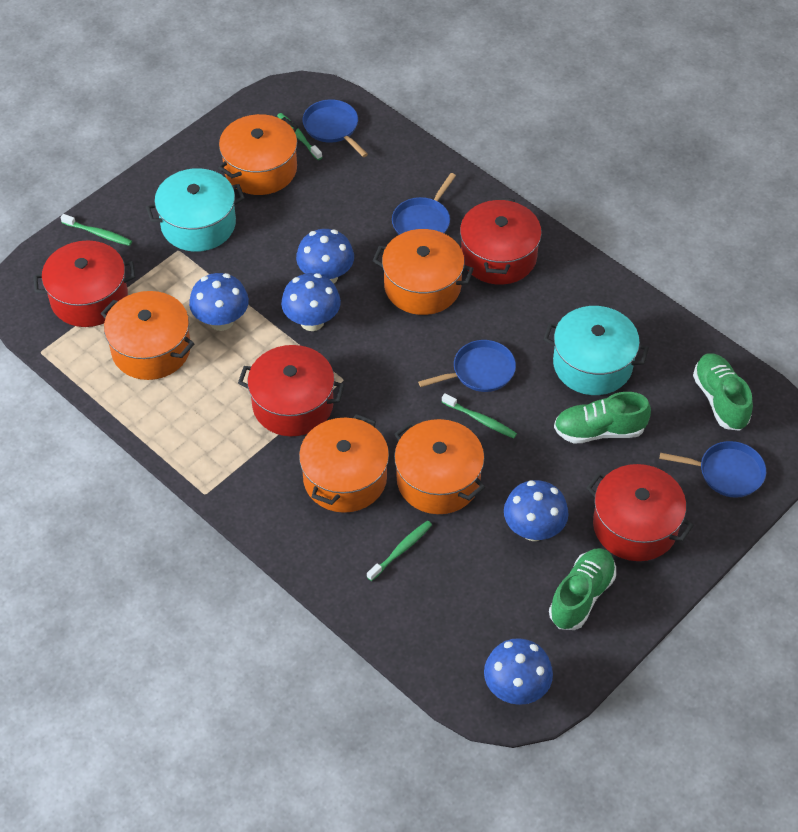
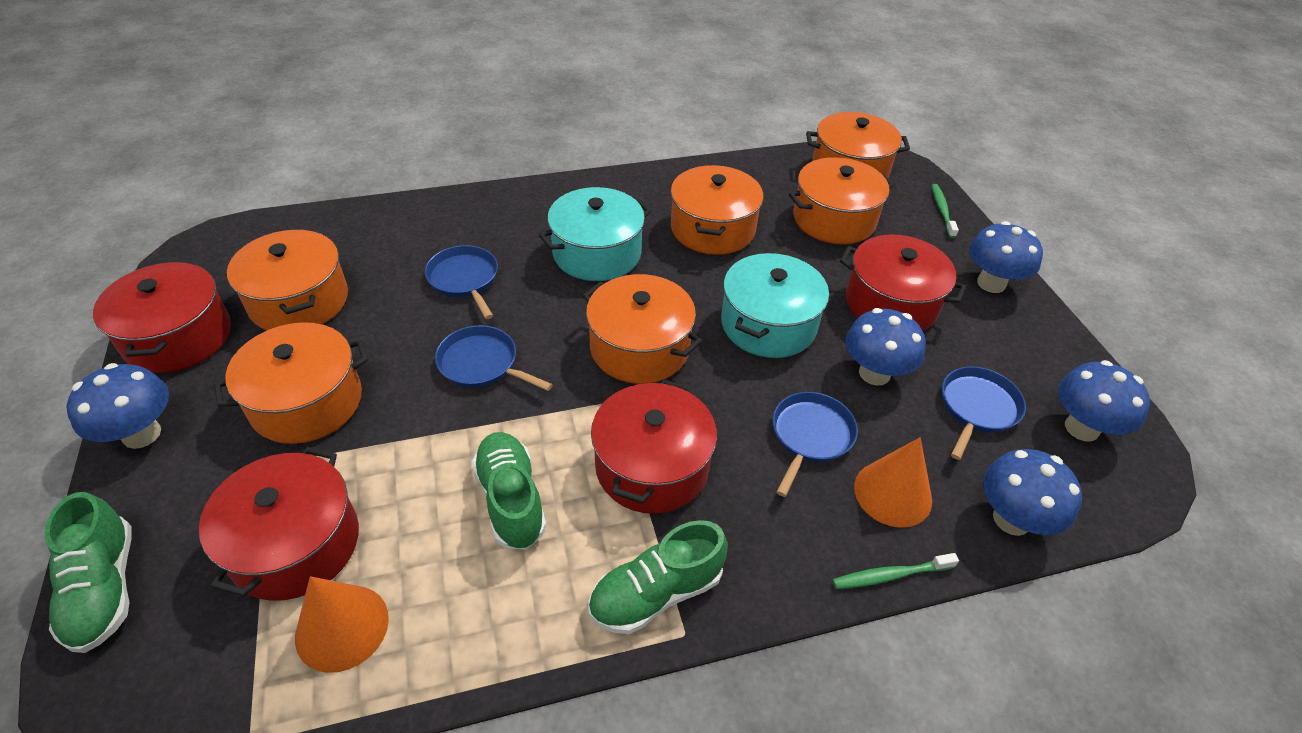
green toothbrush: [60,214,132,246] [277,113,322,160] [367,521,432,581] [442,393,517,438] = 4 -> [832,553,959,589] [931,184,959,238] = 2
orange cone: none = 0 -> [295,576,389,673] [854,437,932,528] = 2
orange pot: [101,291,195,380] [218,114,298,195] [299,414,389,513] [373,229,474,315] [394,419,485,514] = 5 -> [214,322,369,444] [227,230,348,330] [583,274,702,384] [671,165,763,255] [789,157,894,244] [806,112,910,178] = 6

